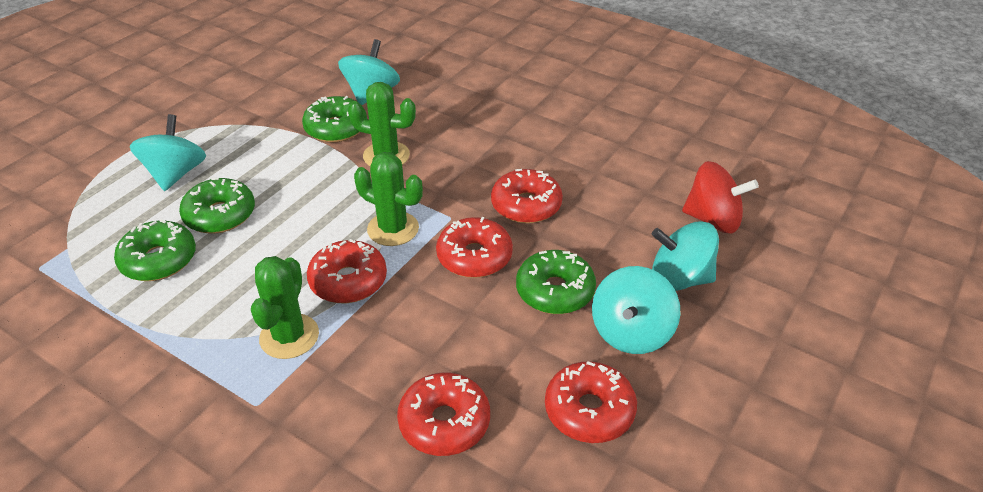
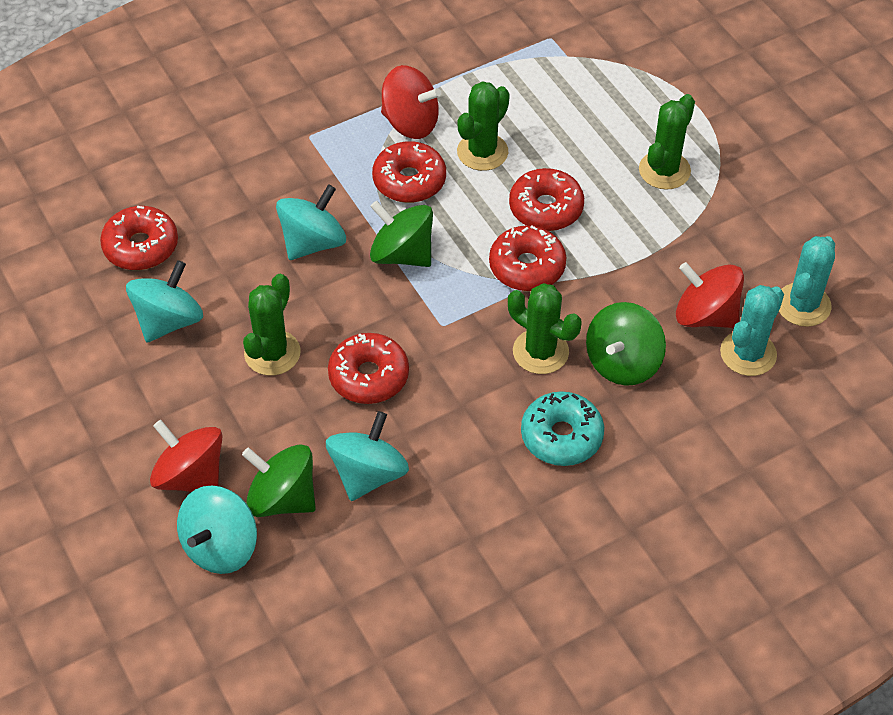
green cactus: [251,256,319,359] [348,82,416,166] [354,152,423,246] = 3 -> [243,274,301,375] [457,81,510,171] [508,283,581,374] [639,94,695,189] = 4
green donut: [114,219,196,281] [179,178,255,234] [302,96,367,143] [516,250,596,314] = 4 -> none = 0
green spinning top: none = 0 -> [242,444,316,517] [370,201,433,267] [586,302,666,386] = 3
red spinning top: [682,161,759,233] = 1 -> [150,420,223,492] [381,65,441,139] [676,262,744,328] = 3
turquoise cactus: none = 0 -> [720,285,784,376] [779,236,835,327] = 2
turquoise donut: none = 0 -> [521,391,604,466] = 1

